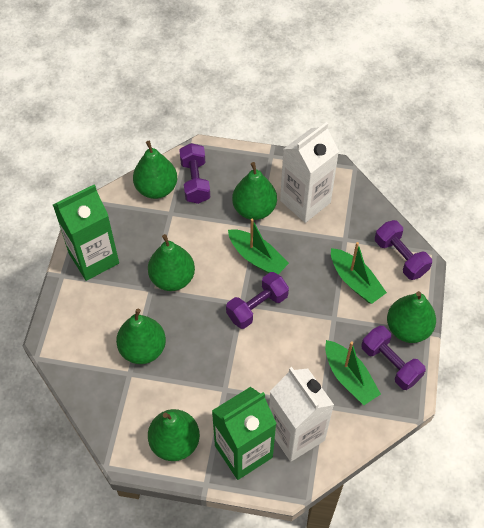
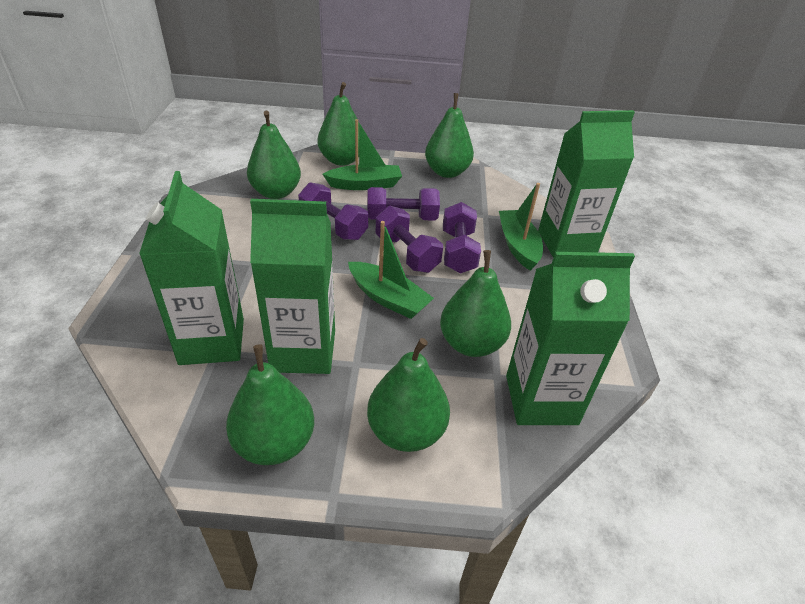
green carton: [53,184,119,281] [212,387,277,480] = 2 -> [139,171,244,365] [250,199,335,374] [506,252,635,425] [538,110,635,258] = 4
white carton: [269,367,334,462] [280,122,339,223] = 2 -> none = 0

